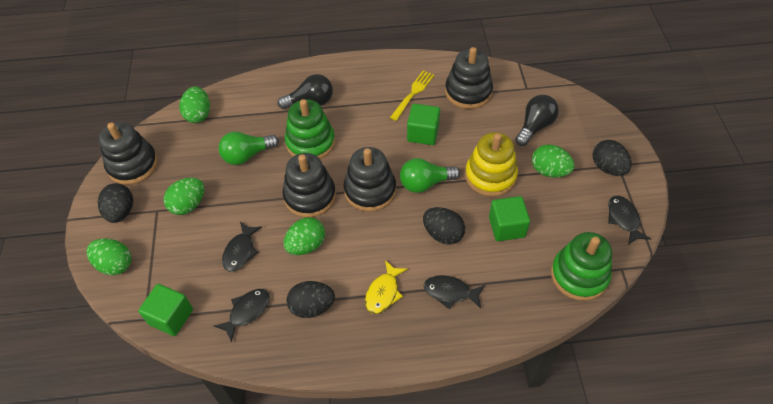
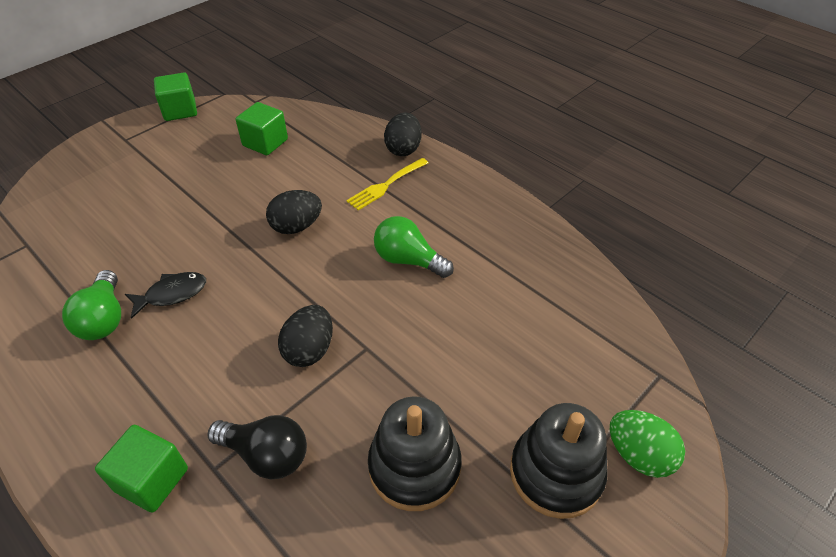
black egg: [98,183,133,223] [286,281,335,318] [423,207,465,245] [593,140,631,176] = 4 -> [266,190,322,234] [278,305,333,367] [384,112,422,156] = 3
black fish: [214,289,270,342] [222,222,262,272] [424,275,485,309] [608,196,651,245] = 4 -> [125,272,206,319] = 1
black light bulb: [278,74,333,109] [515,95,559,146] = 2 -> [207,415,307,479] = 1
black stacking toy: [99,122,158,185] [282,153,336,217] [344,147,396,212] [445,47,493,109] = 4 -> [368,396,462,511] [510,403,607,519] = 2
green egg: [86,238,132,275] [164,178,205,215] [179,87,210,123] [283,217,325,255] [532,144,575,178] = 5 -> [610,410,685,478] = 1
green stacking toy: [285,99,335,159] [551,232,612,301] = 2 -> none = 0
yellow fish: [365,260,408,314] = 1 -> none = 0
yellow stacking toy: [465,132,518,197] = 1 -> none = 0

